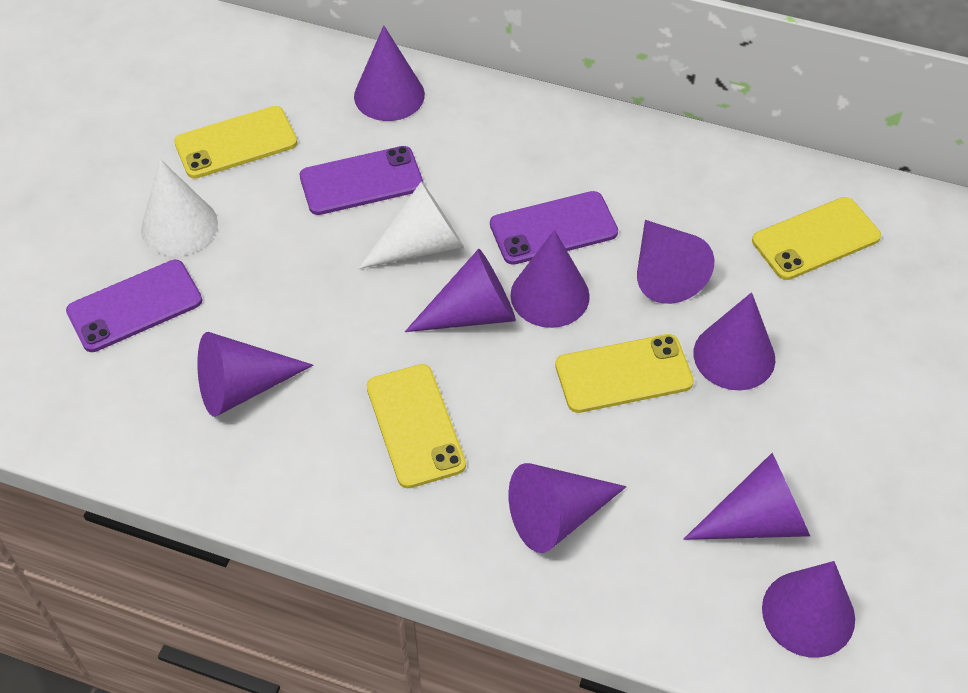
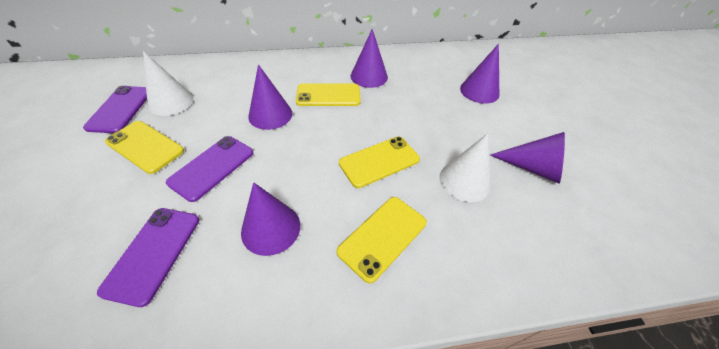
purple cone: [197,332,313,417] [354,25,425,121] [405,249,516,332] [509,463,626,553] [510,230,590,328] [637,220,714,304] [684,453,810,540] [694,292,775,390] [762,561,855,658] = 9 -> [241,182,300,256] [248,64,293,130] [351,29,388,88] [460,44,499,104] [490,132,565,184] = 5

